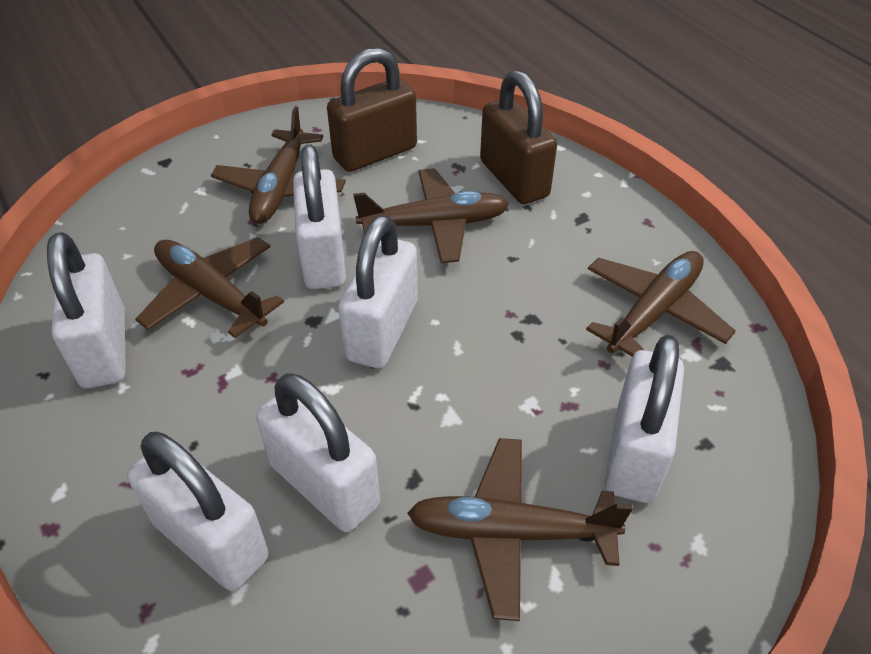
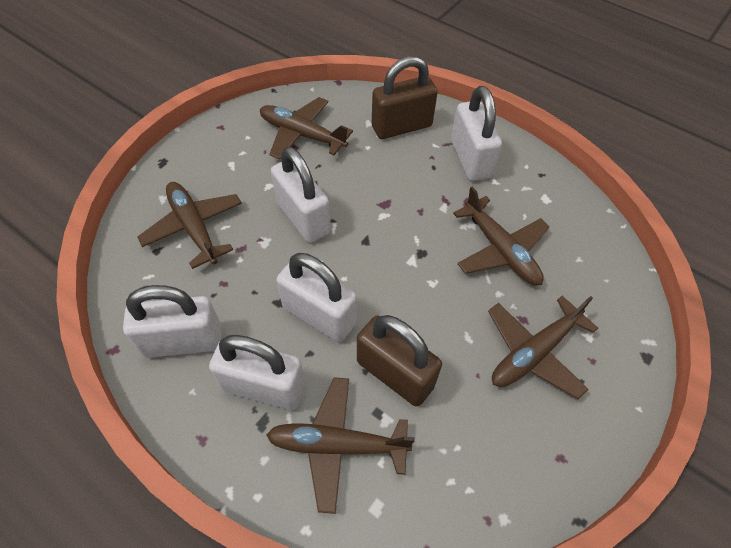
white padlock: [47,232,126,388] [127,432,269,591] [256,373,380,532] [293,145,346,289] [338,215,418,368] [605,335,684,503] = 6 -> [123,285,222,358] [209,335,305,410] [271,146,331,243] [276,253,357,342] [451,86,502,181] = 5

